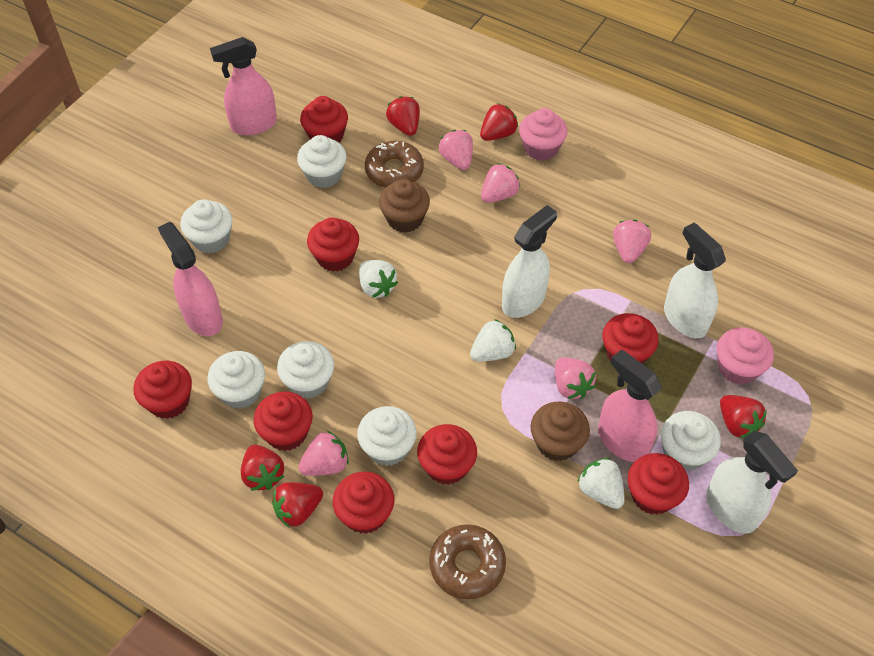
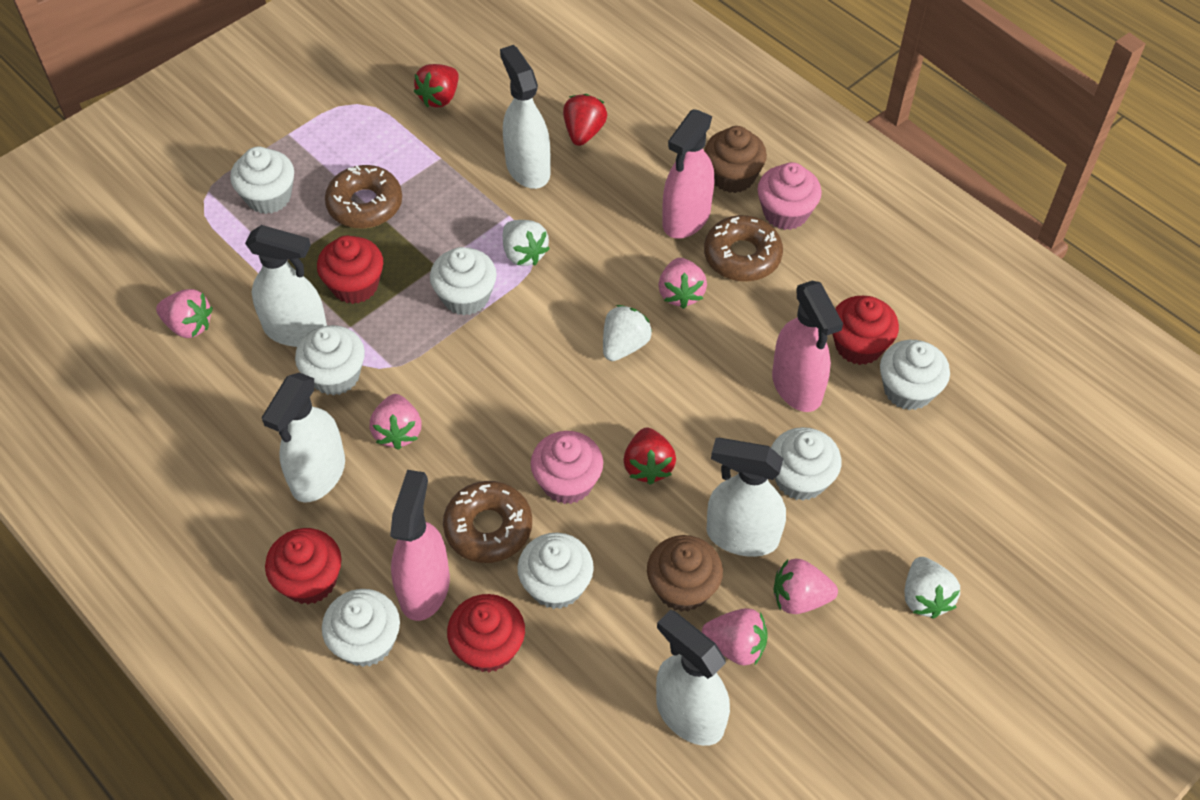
brown donut: [365,141,424,188] [429,524,506,599] = 2 -> [325,165,402,228] [443,481,532,563] [704,215,783,281] = 3
red cupcake: [133,361,192,419] [254,392,313,451] [300,96,348,142] [307,217,359,272] [333,472,394,534] [417,424,477,485] [602,313,659,364] [628,453,689,515] = 8 -> [265,528,342,604] [317,236,383,304] [447,594,525,672] [833,296,899,365] = 4
red strawberry: [241,445,285,491] [272,482,323,528] [386,96,420,136] [480,103,518,141] [720,395,767,438] = 5 -> [414,64,459,108] [563,94,607,146] [623,428,676,485] = 3
white cupcake: [180,199,232,254] [207,351,265,409] [277,341,334,399] [297,135,346,188] [357,406,417,466] [661,411,721,471] = 6 -> [230,146,294,214] [295,325,365,396] [322,589,400,667] [430,247,497,315] [517,533,594,609] [771,427,842,501] [880,340,950,410] = 7
white spray bottle: [502,205,557,318] [664,223,726,338] [706,431,798,534] = 3 -> [245,225,327,347] [262,372,345,503] [500,45,550,189] [656,610,730,746] [706,438,786,557] = 5

